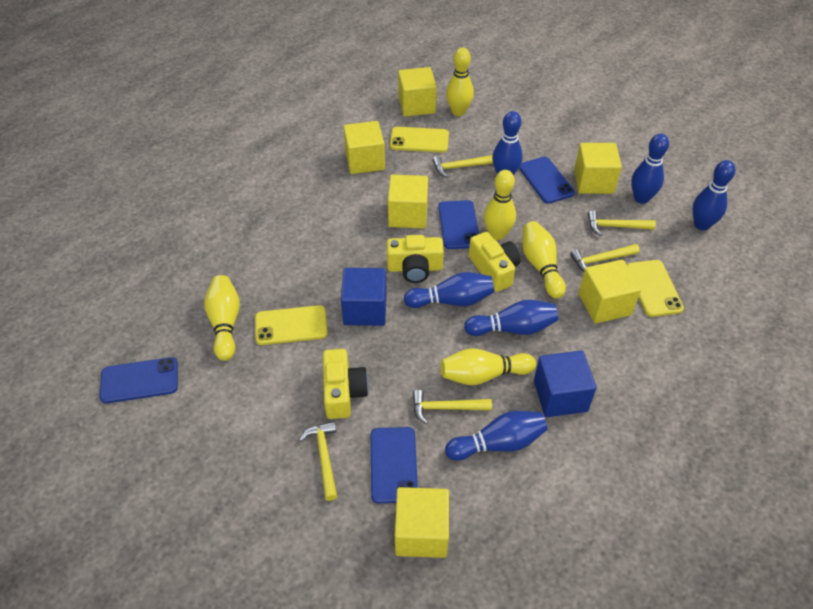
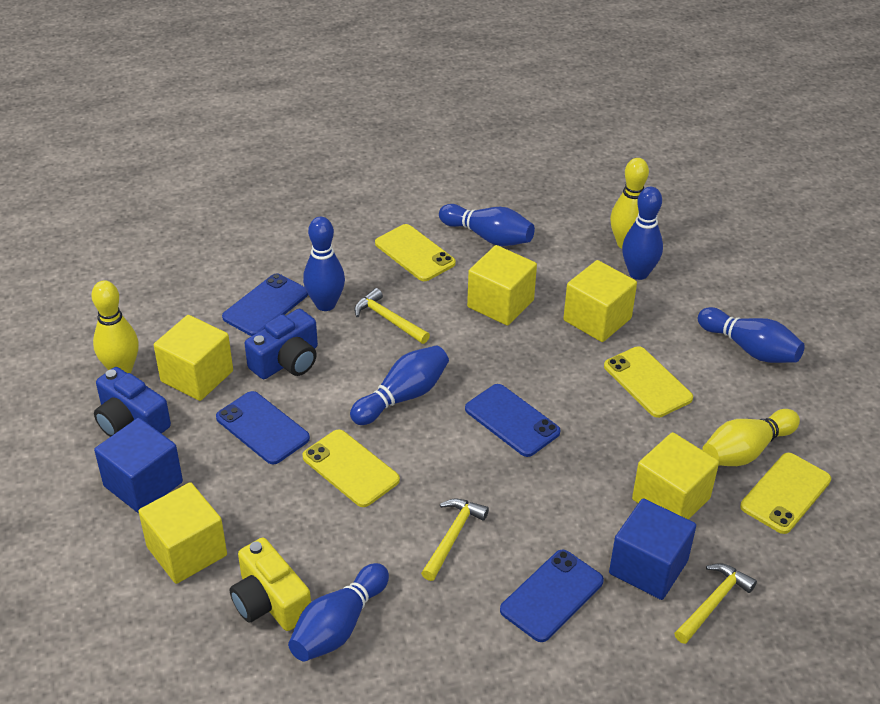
blue camera: none = 0 -> [94,367,171,437] [245,309,318,379] = 2
yellow bowling pin: [204,275,240,361] [440,348,536,385] [446,47,474,116] [484,170,516,240] [522,221,566,299] = 5 -> [91,281,139,373] [610,158,649,248] [702,409,800,466] = 3
yellow camera: [323,349,369,419] [387,235,444,283] [469,232,520,292] = 3 -> [230,538,311,631] = 1
yellow cube: [343,121,385,174] [388,175,428,228] [395,487,449,558] [398,67,437,116] [574,143,622,194] [579,260,641,323] = 6 -> [138,482,227,584] [154,315,233,401] [467,245,537,326] [563,260,637,342] [632,432,719,520] = 5
yellow hammer: [299,421,337,501] [413,390,492,424] [432,155,493,178] [570,244,640,272] [588,210,656,236] = 5 -> [354,288,430,344] [421,499,489,581] [674,563,757,644] = 3
yellow phone: [255,305,328,345] [390,127,449,153] [627,260,684,317] = 3 -> [302,429,400,507] [375,224,456,281] [604,346,693,418] [740,453,831,534] = 4

